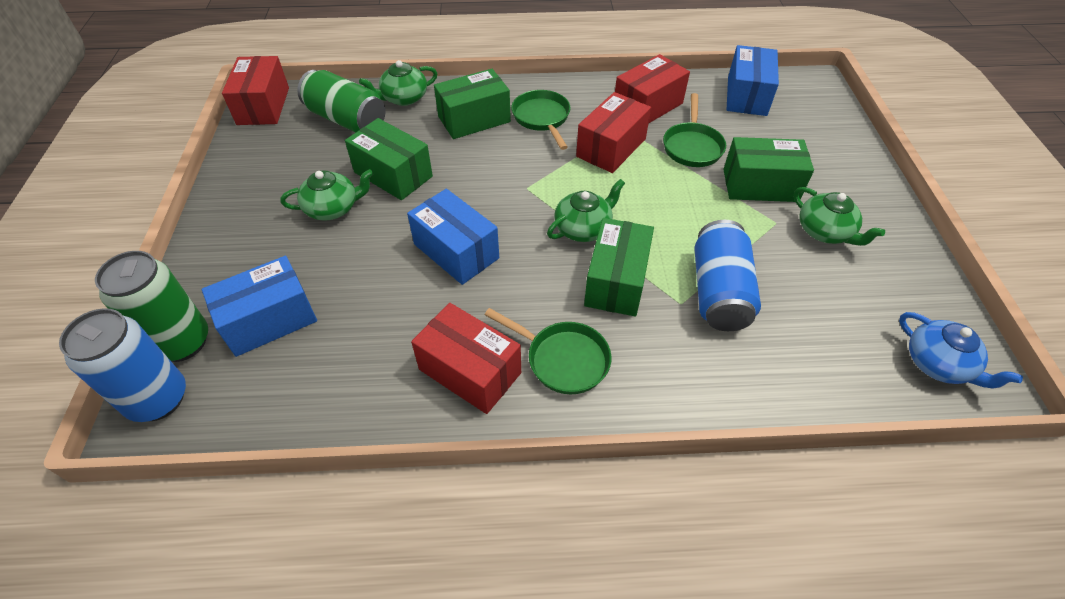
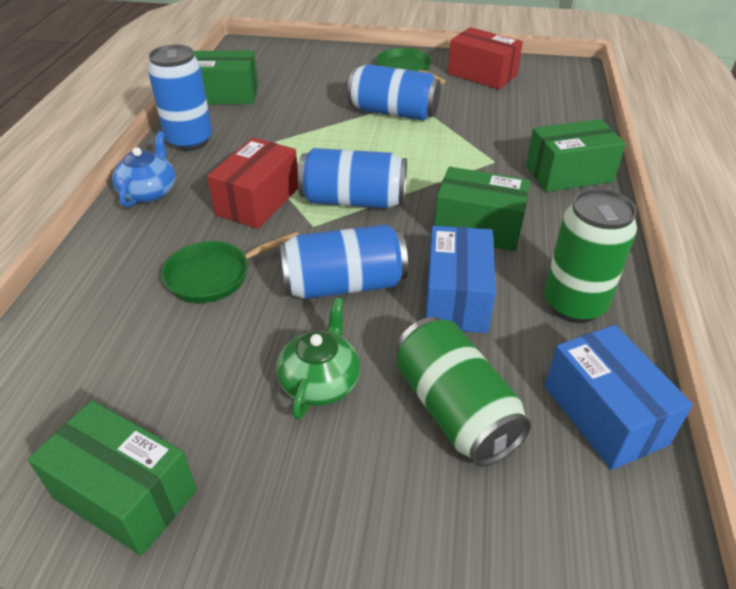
blue box: [202,256,317,357] [407,189,499,285] [727,45,779,116] = 3 -> [426,226,496,333] [545,325,693,470] = 2
blue can: [59,308,186,422] [695,220,761,331] = 2 -> [148,44,212,151] [279,224,408,299] [298,148,407,208] [347,64,441,120] = 4
green pan: [485,308,612,394] [511,90,570,150] [663,93,726,167] = 3 -> [162,231,299,303] [376,48,446,84] = 2
green teapot: [281,169,373,221] [359,60,438,106] [547,179,625,242] [794,187,885,246] = 4 -> [276,298,360,420] = 1
red box: [222,56,289,125] [411,303,521,414] [576,92,651,173] [615,54,690,123] = 4 -> [207,138,298,229] [448,27,523,89] = 2

